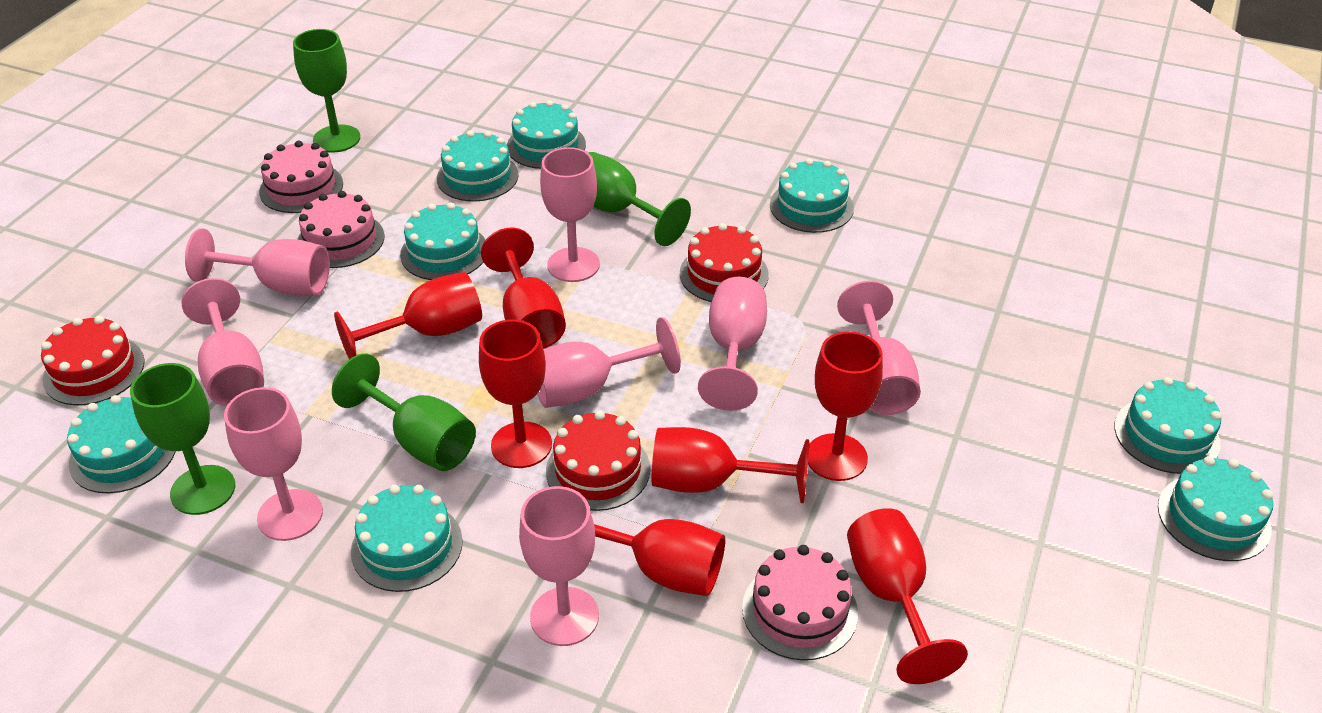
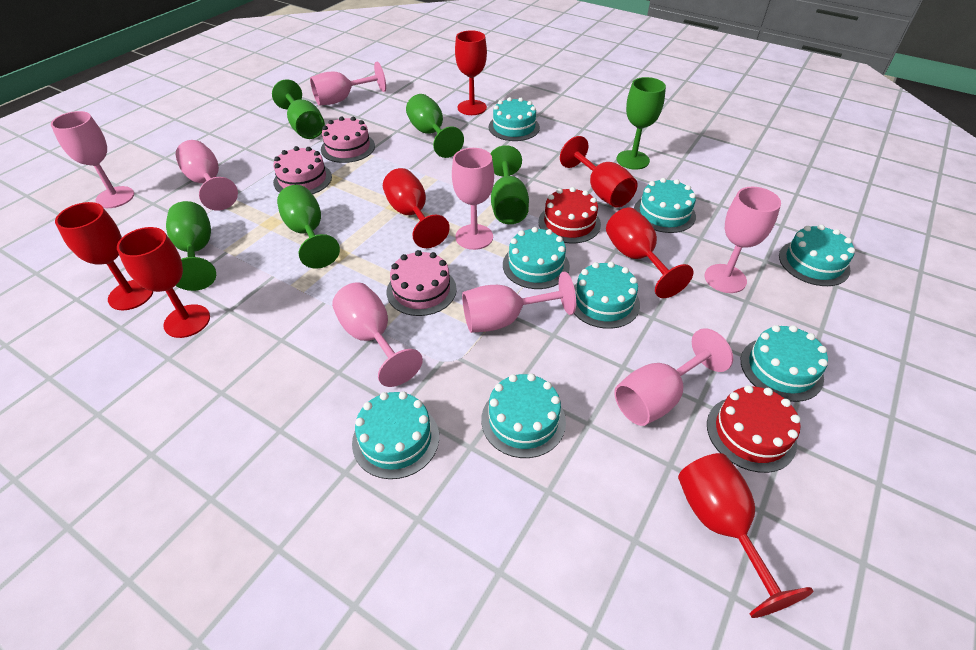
green goblet: [130,363,235,515] [293,29,360,153] [332,353,476,471] [589,152,691,246] = 4 -> [166,201,216,291] [272,79,325,139] [277,185,340,269] [406,94,464,158] [490,145,529,224] [617,77,666,170] = 6
red cake: [41,316,145,405] [546,410,650,511] [680,223,769,302] = 3 -> [538,187,601,243] [707,385,801,473] = 2

